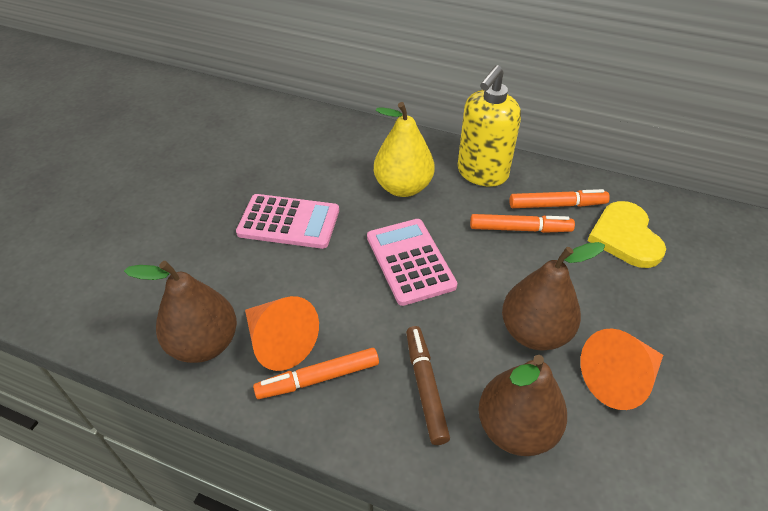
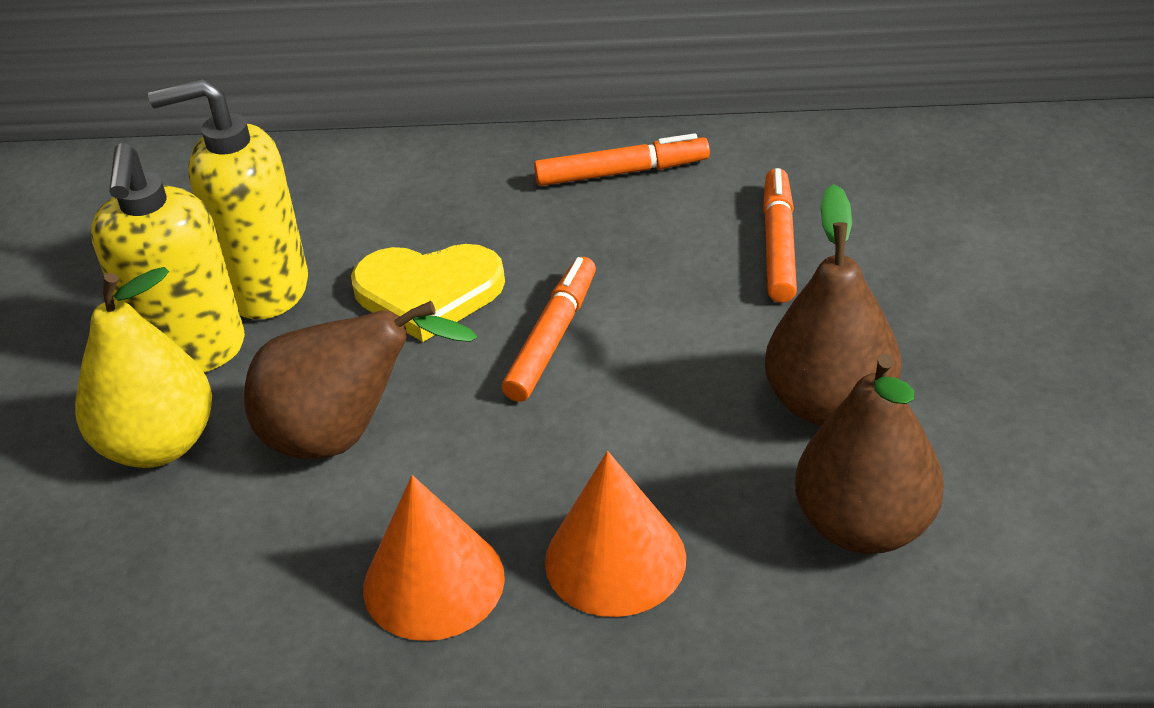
brown marker: [406,326,450,445] = 1 -> none = 0
pink calculator: [236,194,339,249] [367,219,457,306] = 2 -> none = 0
yellow soap dispenser: [457,65,521,187] = 1 -> [91,143,245,372] [148,78,308,319] = 2

